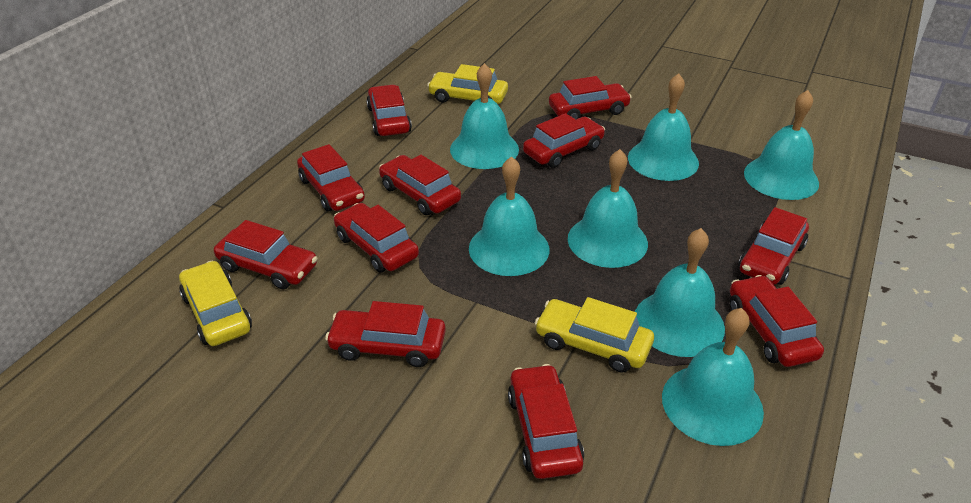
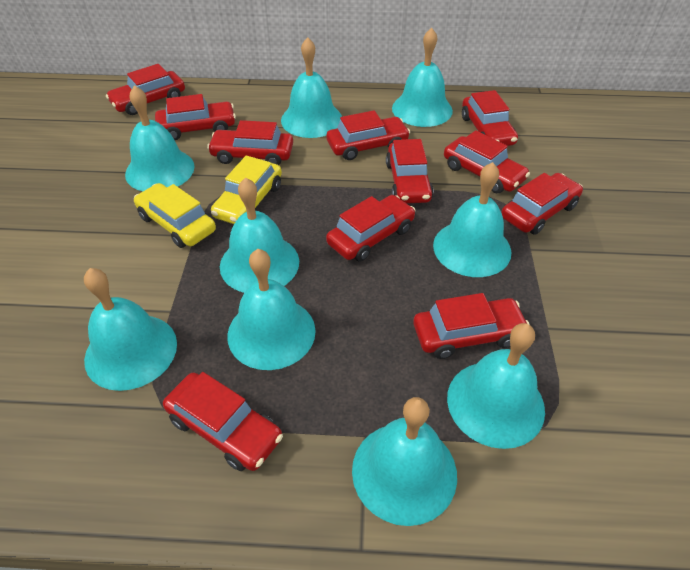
turquoise bell: [450,63,519,169] [469,156,549,276] [568,149,648,268] [628,73,699,181] [635,228,725,357] [662,308,764,446] [744,90,819,200] = 7 -> [84,268,177,391] [125,85,195,191] [220,177,299,293] [227,249,316,370] [281,37,342,138] [352,397,457,526] [392,28,453,127] [433,162,511,277] [447,323,545,449] = 9
yellow car: [179,261,252,346] [427,64,508,104] [535,297,654,373] = 3 -> [134,183,216,248] [211,155,282,224] = 2

